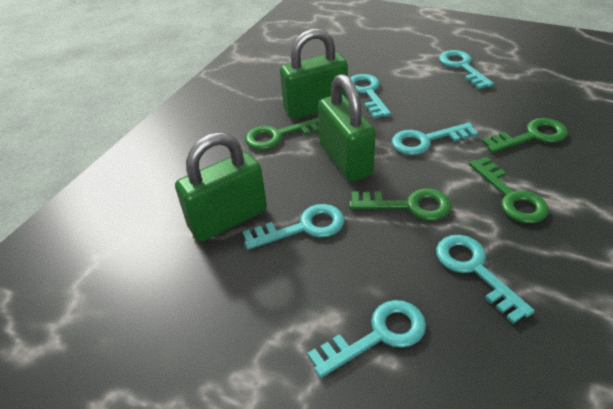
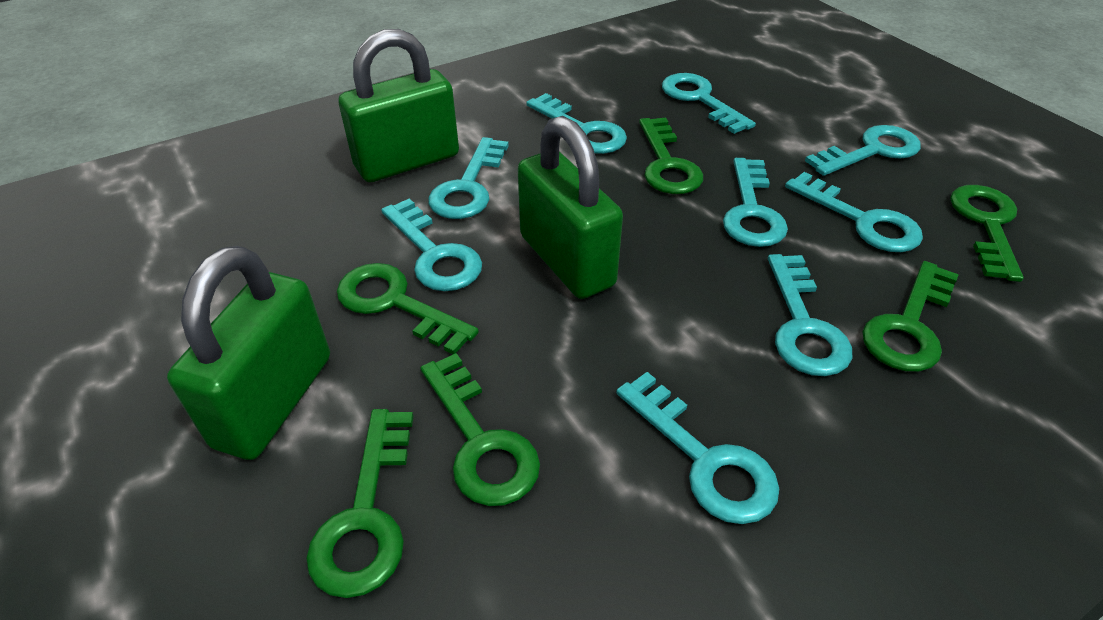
green key: [245,117,319,150] [349,188,451,220] [469,157,549,223] [482,118,568,153] = 4 -> [306,409,413,598] [337,263,479,354] [420,353,540,506] [639,118,703,194] [862,261,959,372] [950,185,1024,282] = 6
turquoise key: [242,204,344,250] [308,300,426,378] [350,74,391,118] [392,123,478,155] [436,235,535,324] [439,50,494,89] = 6 -> [381,198,482,291] [428,137,509,219] [526,93,627,154] [616,372,779,524] [662,73,756,134] [723,158,788,247] [768,254,852,376] [785,172,923,252] [805,125,921,176] = 9

